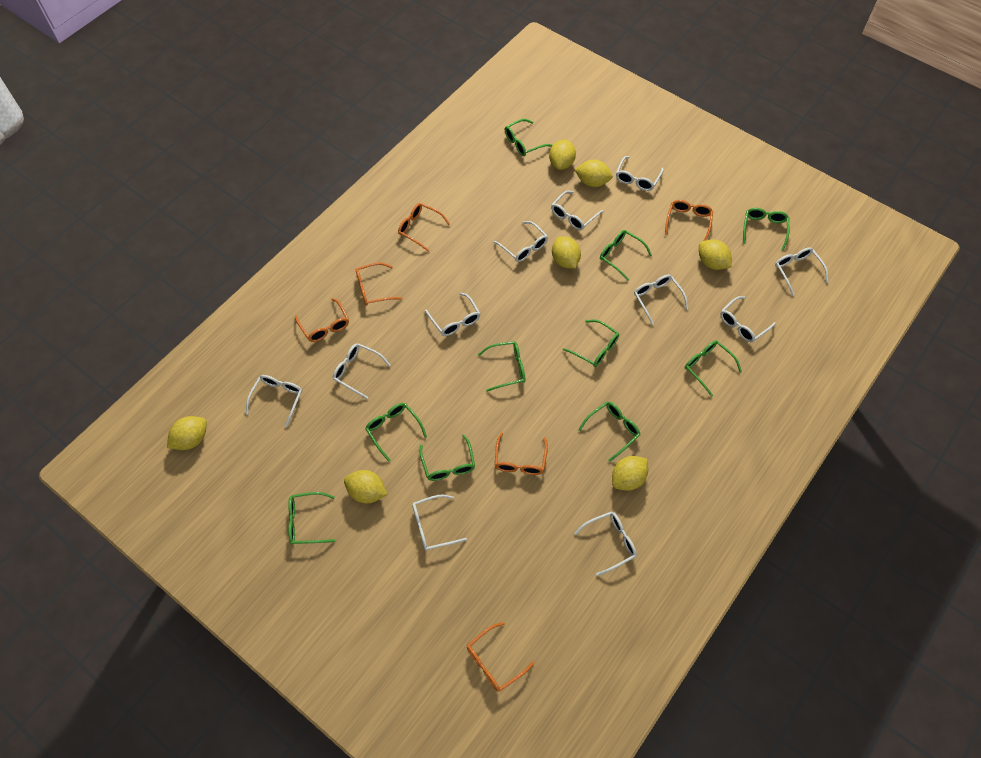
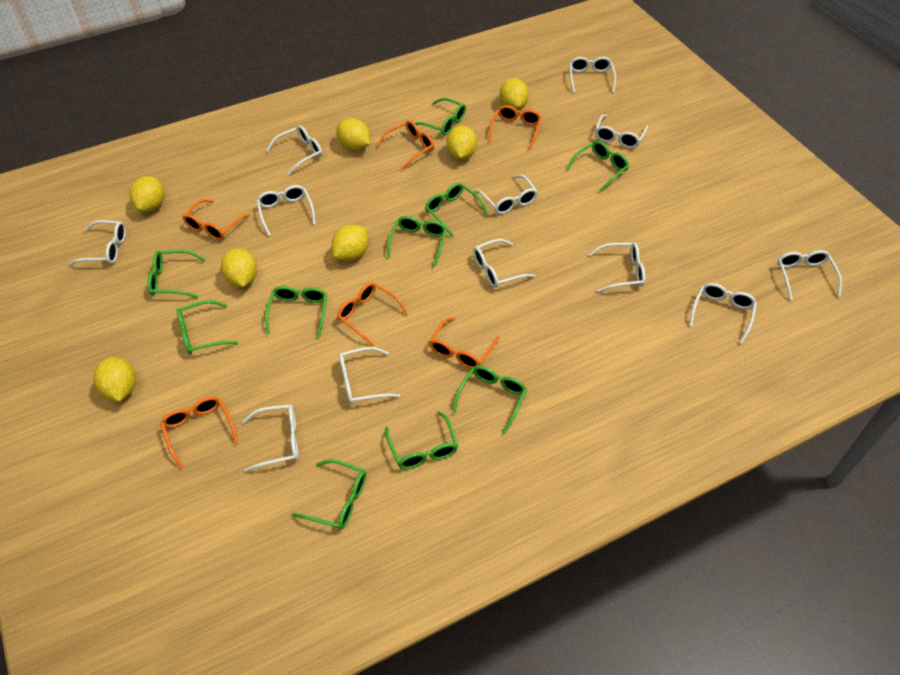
white glasses: [246,375,302,427] [333,343,391,399] [412,495,467,551] [425,293,480,336] [494,221,548,262] [551,191,603,230] [574,511,637,576] [616,156,664,191] [634,275,688,325] [720,296,776,342] [775,248,828,296] = 11 -> [69,220,126,266] [243,404,298,472] [256,185,316,236] [266,125,322,175] [339,347,400,404] [473,239,536,288] [475,175,538,214] [569,57,616,93] [589,242,645,292] [595,114,648,149] [689,283,757,343] [777,250,842,300] = 12

